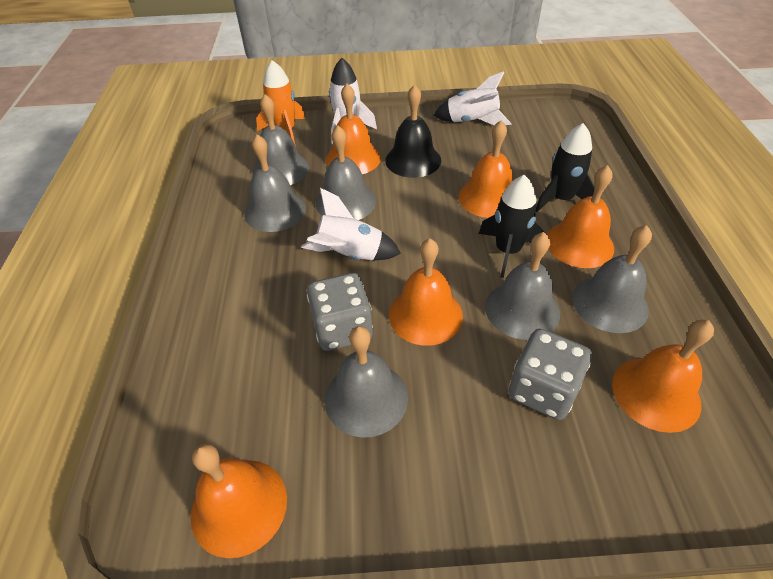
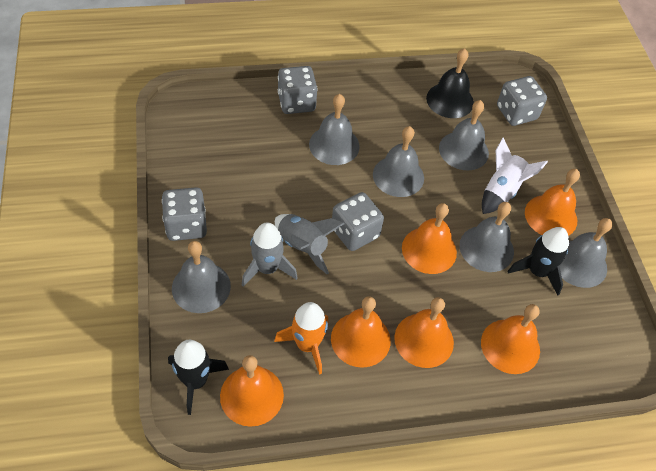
grey dice: [307,273,373,351] [509,329,592,420] = 2 -> [162,187,207,241] [278,66,318,114] [332,192,384,251] [497,76,547,126] = 4
grey rocket: none = 0 -> [242,222,298,287] [275,214,344,274] = 2
white rocket: [301,188,401,261] [329,58,377,144] [434,71,512,125] = 3 -> [482,137,548,214] = 1

